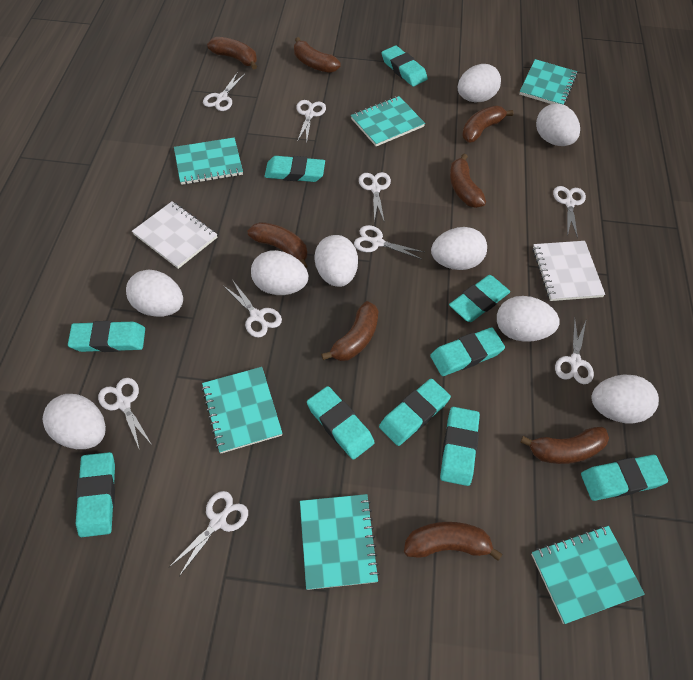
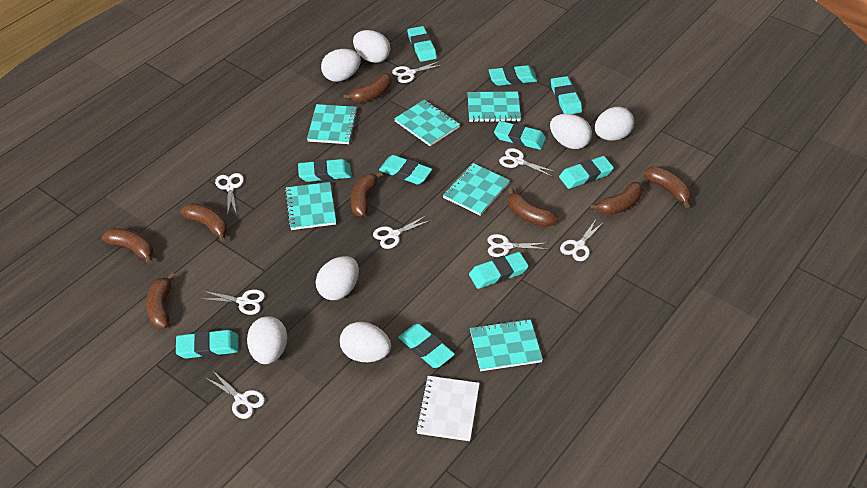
white egg: [43,394,106,449] [126,270,183,317] [251,250,309,295] [314,235,358,287] [431,227,487,270] [458,64,501,102] [497,296,559,342] [536,103,580,146] [591,375,659,424] = 9 -> [247,316,287,364] [316,256,359,300] [321,49,361,82] [340,322,391,362] [353,30,390,63] [550,114,592,149] [594,107,634,141] = 7
white notebook: [132,201,217,269] [533,241,605,301] = 2 -> [416,376,480,441] = 1
white scissors: [98,378,152,450] [168,491,248,576] [203,72,245,111] [224,281,282,338] [296,100,326,142] [354,225,424,259] [359,172,391,223] [553,186,586,239] [555,318,594,384] = 9 -> [202,289,265,315] [206,370,265,419] [215,173,244,216] [373,215,432,249] [392,61,444,83] [487,234,549,257] [499,148,556,177] [560,219,604,261] = 8

